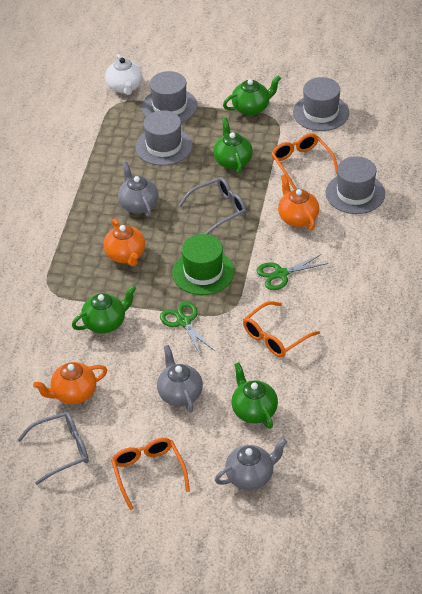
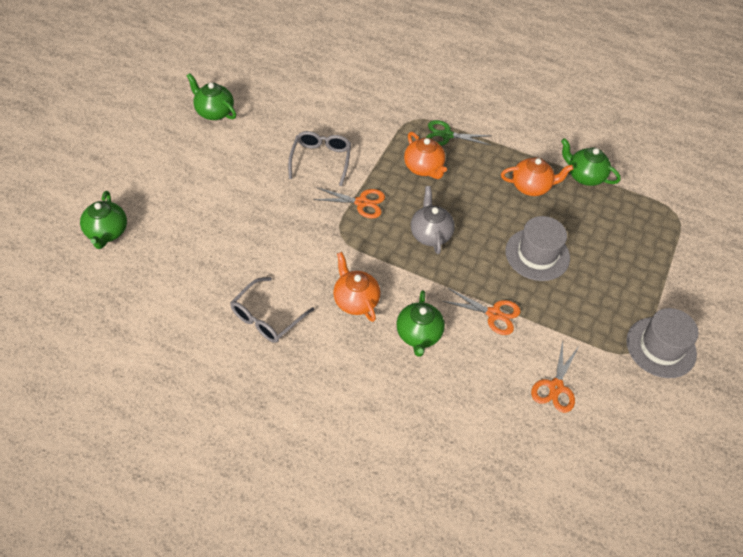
green hat: [172,234,235,295] = 1 -> none = 0
green scissors: [160,302,215,356] [257,254,328,290] = 2 -> [426,120,492,146] = 1
grey hat: [135,110,193,166] [142,71,197,122] [293,77,349,131] [326,156,385,214] = 4 -> [505,216,570,281] [626,308,699,378] = 2
grey teapot: [118,162,159,217] [157,345,203,412] [215,438,287,490] = 3 -> [411,186,455,254] = 1
orange glasses: [111,438,190,510] [243,301,320,357] [271,133,338,189] = 3 -> none = 0
orange scissors: none = 0 -> [313,188,385,219] [442,288,521,335] [531,340,579,413] = 3
white teapot: [105,54,142,95] = 1 -> none = 0

